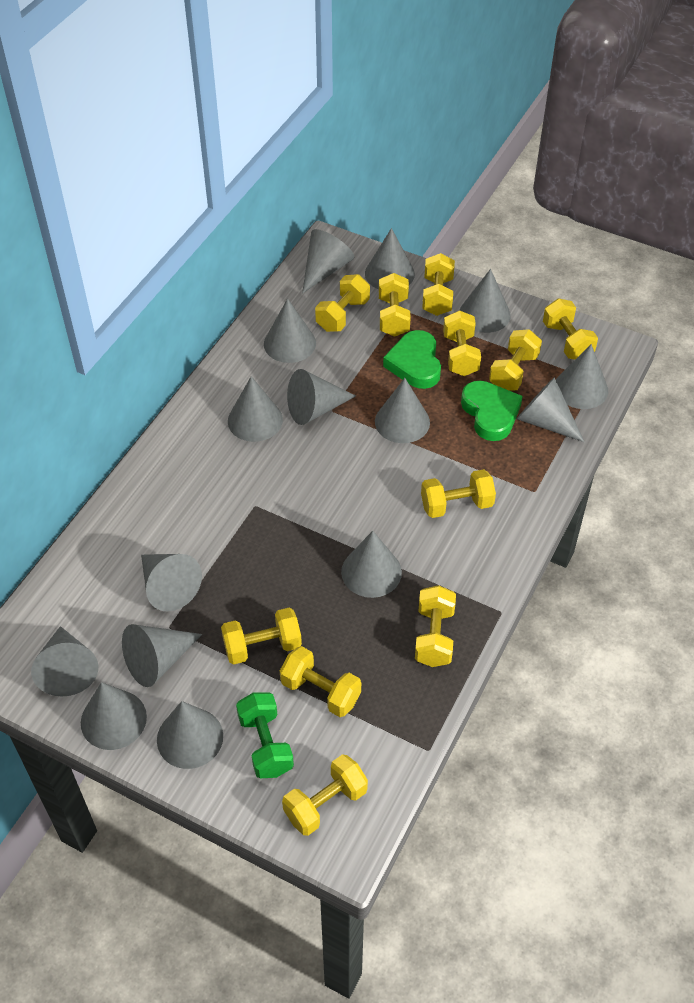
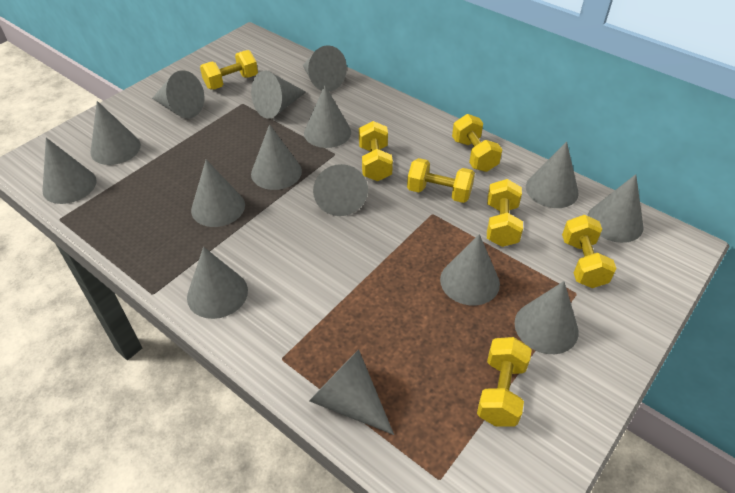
green dumbbell: [236,692,294,778] = 1 -> none = 0
green heart: [383,330,441,389] [461,381,523,441] = 2 -> none = 0
yellow dumbbell: [221,608,302,665] [280,646,361,717] [282,754,368,836] [315,274,370,332] [379,273,411,337] [415,585,456,667] [421,469,496,518] [422,253,455,316] [443,310,481,376] [489,329,542,391] [543,299,598,359] = 11 -> [200,50,258,90] [359,121,393,181] [407,158,475,203] [452,114,503,172] [477,337,532,427] [487,179,523,247] [562,215,617,288] = 7

